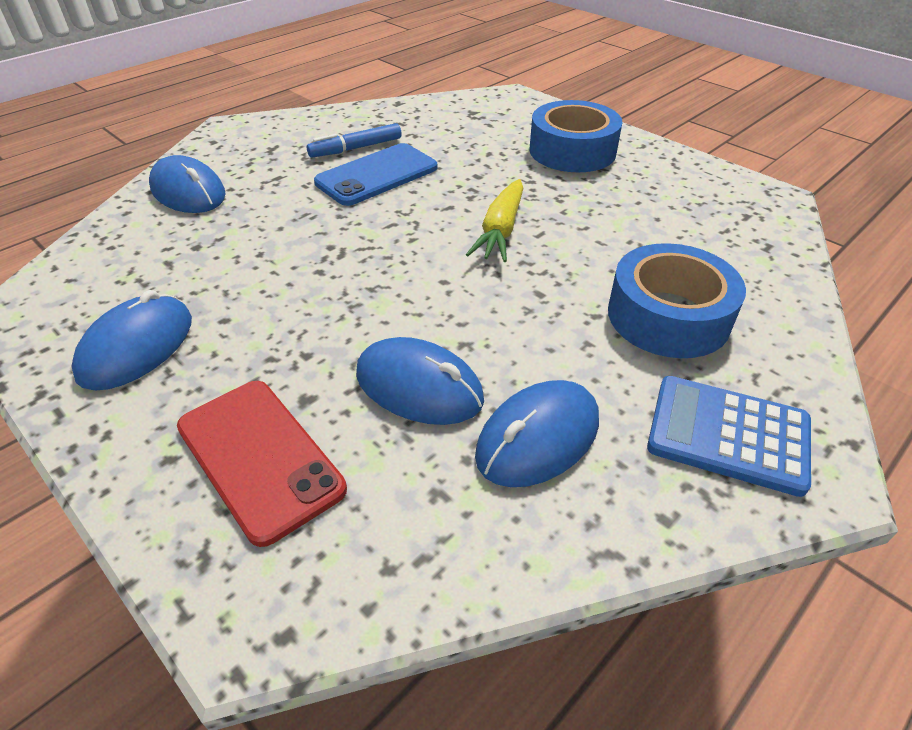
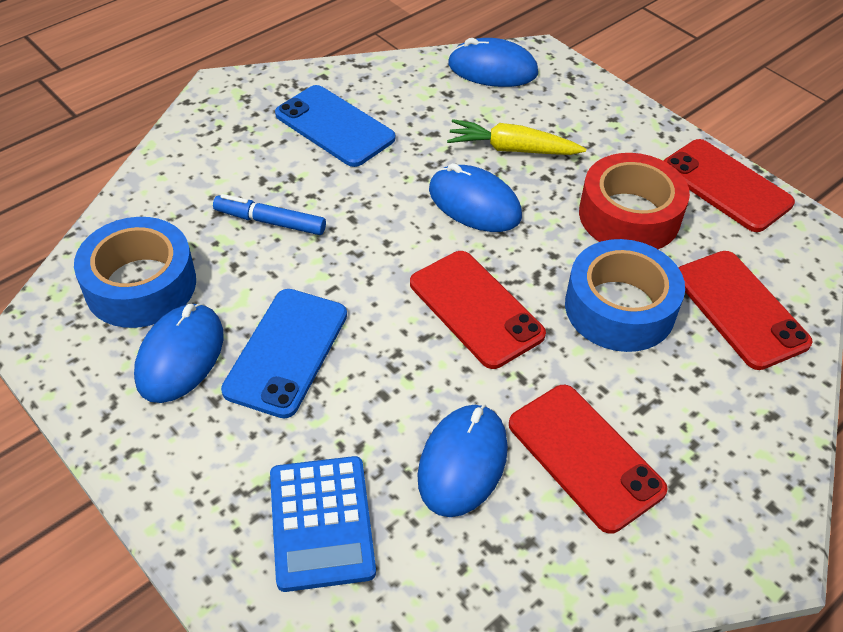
blue phone: [314,143,437,206] = 1 -> [221,289,347,418] [275,85,395,167] = 2
red phone: [177,381,347,547] = 1 -> [410,251,546,369] [509,385,668,534] [663,139,795,232] [678,251,813,370] = 4
red tape: none = 0 -> [579,153,690,249] = 1

